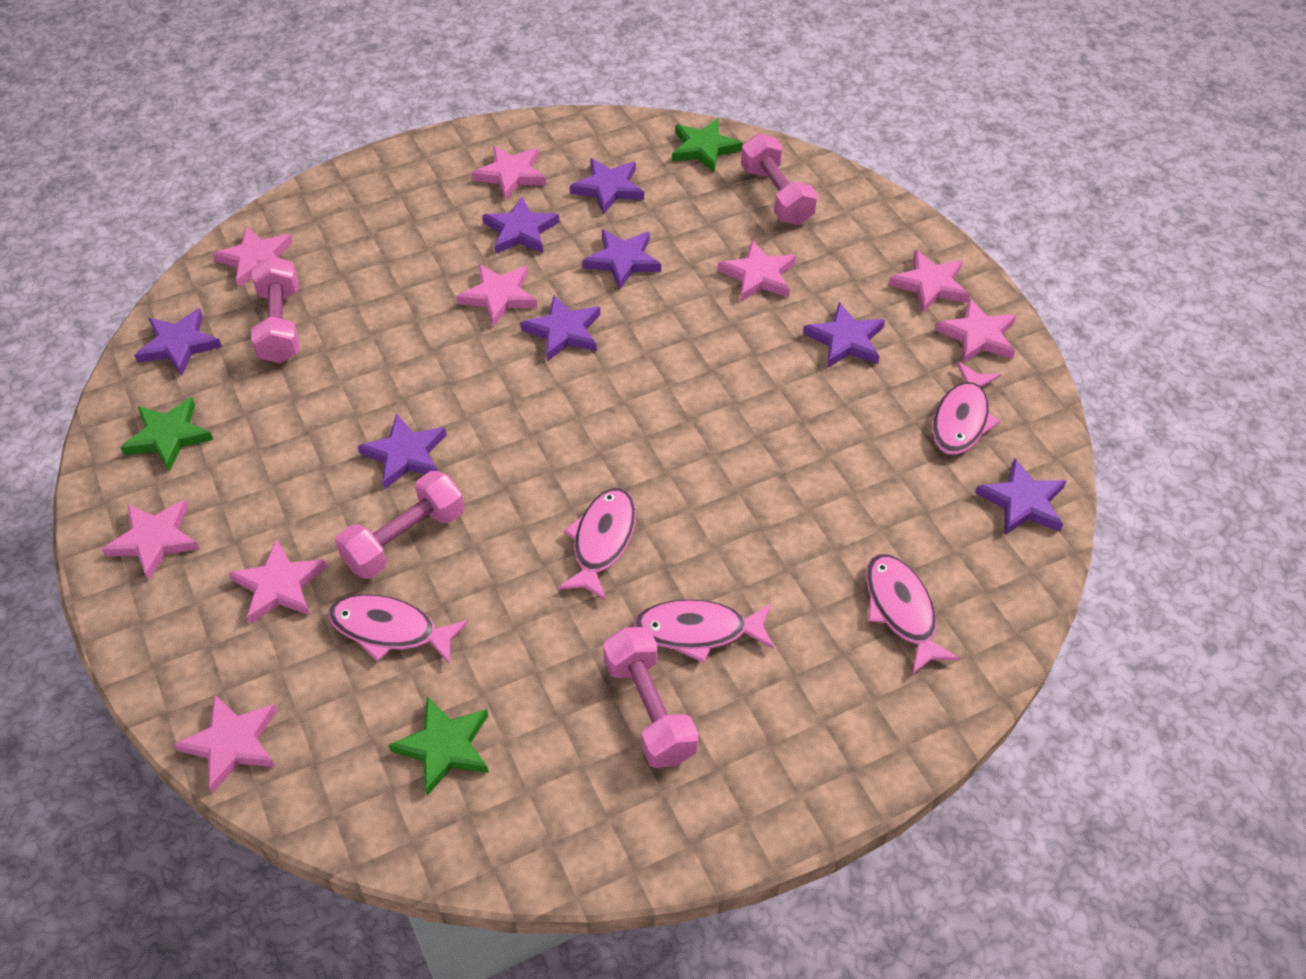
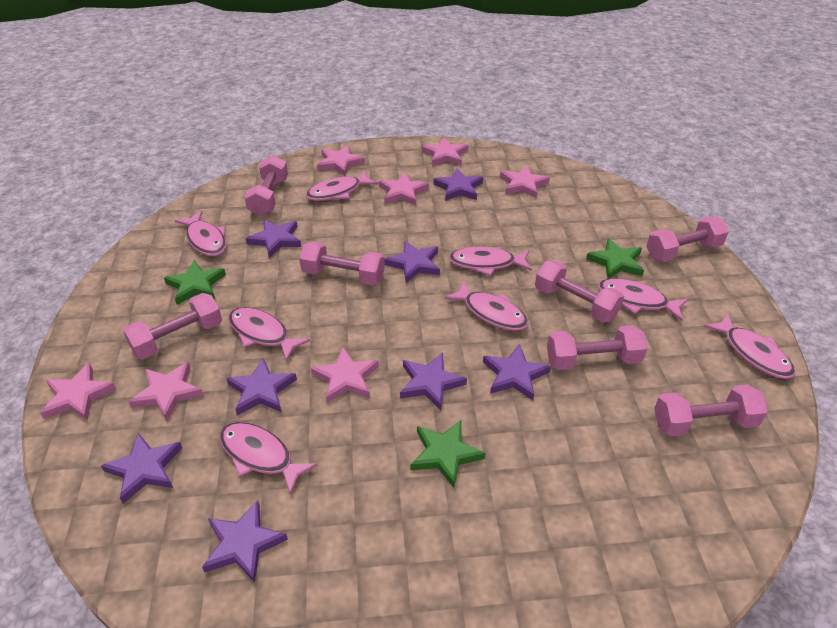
pink dumbbell: [251,256,299,363] [335,471,465,579] [603,627,699,768] [741,133,817,225] = 4 -> [123,293,222,359] [244,155,288,216] [299,241,385,285] [535,260,624,323] [547,325,647,370] [646,216,729,262] [654,384,768,437] = 7
pink fish: [328,594,468,665] [558,488,636,600] [633,599,774,663] [866,554,960,675] [932,362,1001,455] = 5 -> [175,211,226,256] [220,422,317,495] [229,307,310,361] [306,171,378,201] [444,281,529,331] [448,246,532,276] [598,278,688,321] [703,313,795,379] = 8
pink star: [102,500,200,581] [173,694,277,793] [213,226,293,288] [229,539,327,624] [456,264,537,327] [472,146,546,201] [718,240,796,302] [889,250,970,313] [935,298,1017,363] = 9 -> [40,363,116,420] [129,362,204,421] [311,347,379,403] [317,145,365,176] [379,172,429,205] [422,137,468,166] [500,166,550,198] = 7

